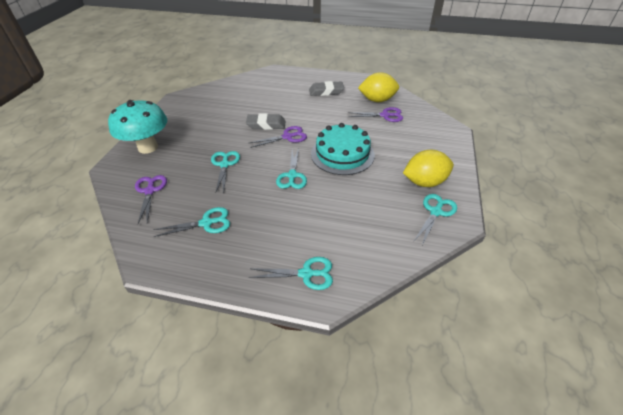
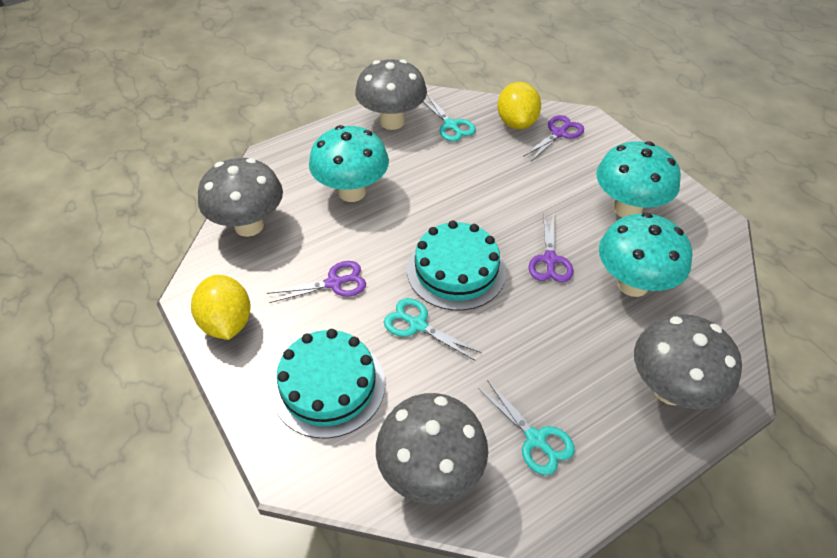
grey eraser: [246,113,286,130] [309,81,344,96] = 2 -> none = 0
grey mushroom: none = 0 -> [198,158,283,237] [355,59,427,130] [376,393,488,504] [634,314,742,409] = 4
turquoise cake: [311,123,375,175] = 1 -> [271,329,385,438] [407,221,506,311] = 2
turquoise mushroom: [108,100,167,154] = 1 -> [309,125,389,202] [596,141,681,217] [599,213,692,297] = 3
turquoise scissors: [153,207,230,237] [211,151,240,194] [249,257,333,290] [276,148,307,189] [414,194,457,245] = 5 -> [384,298,482,361] [423,95,476,142] [478,380,575,475] = 3

